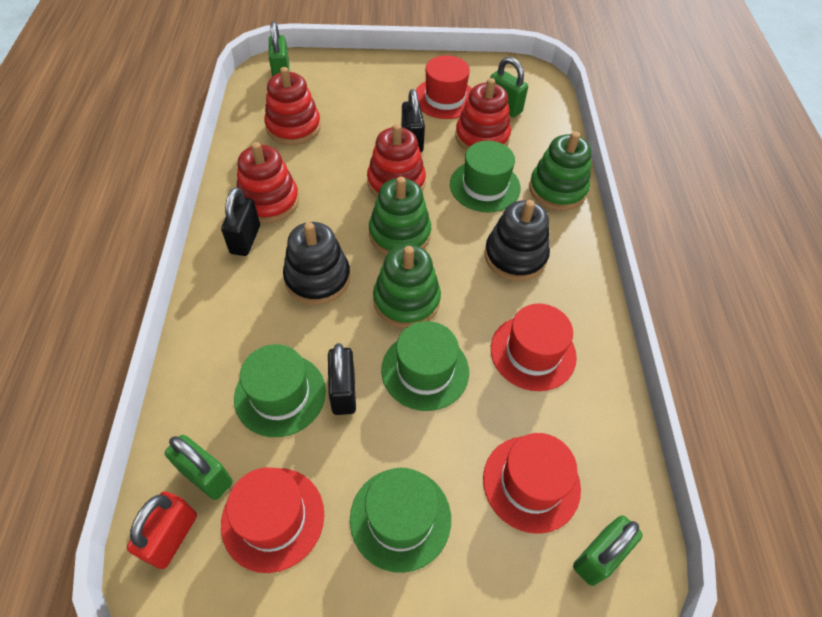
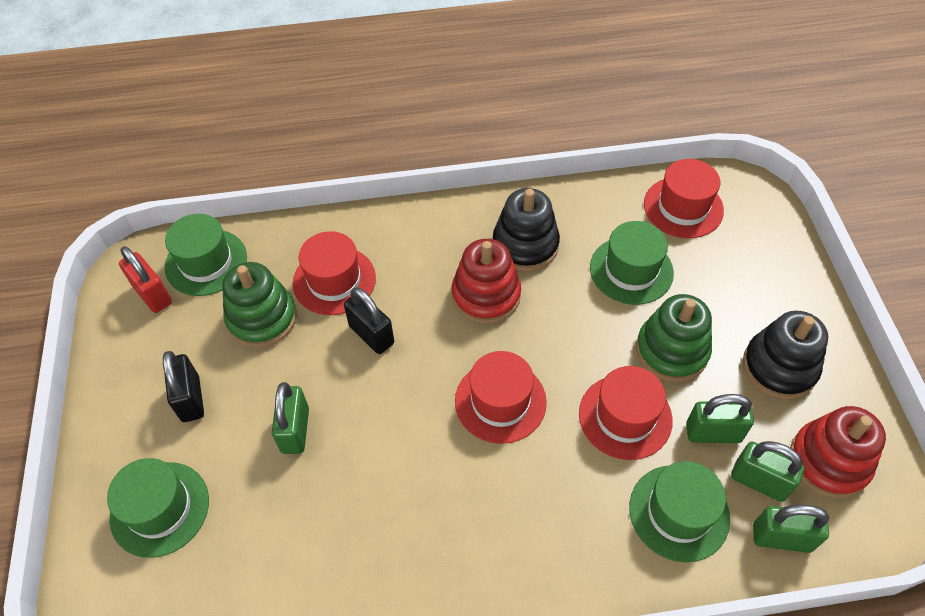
black padlock: [221,187,260,256] [328,343,356,415] [401,89,425,152] = 3 -> [163,351,204,422] [344,287,394,354] = 2
green stacking toy: [369,177,431,255] [373,244,441,328] [529,131,592,211] = 3 -> [222,262,297,348] [636,294,712,382] = 2
red stacking toy: [237,142,299,223] [264,67,321,145] [367,124,426,197] [455,78,511,151] = 4 -> [452,239,521,324] [790,406,886,498] = 2

